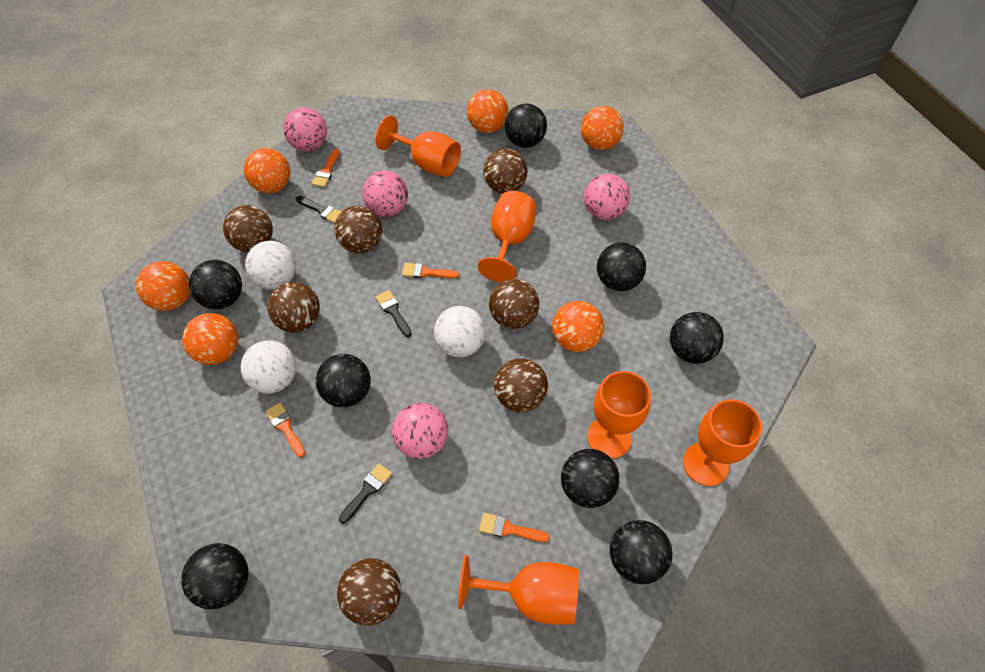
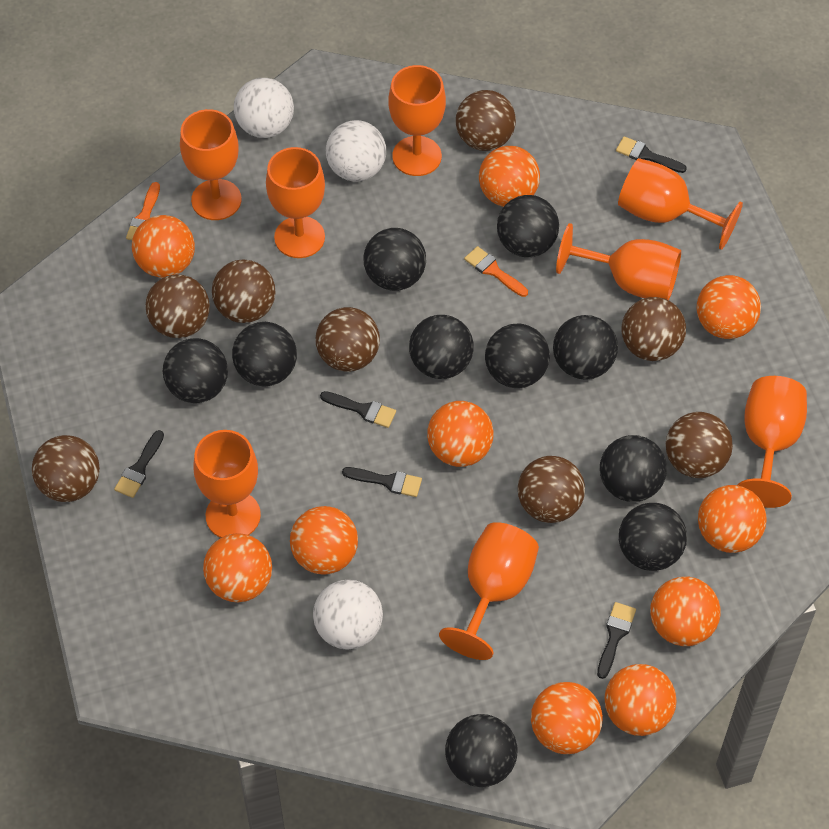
black ball: [181,543,248,609] [189,260,242,309] [316,354,371,407] [505,104,547,148] [561,449,619,508] [597,242,646,291] [610,520,673,584] [670,312,724,364] = 8 -> [163,338,228,403] [232,322,297,386] [363,228,426,291] [409,315,474,379] [445,714,518,787] [485,323,550,388] [497,195,559,257] [553,315,618,380] [600,435,667,502] [619,503,687,571] = 10
black brush: [296,196,341,223] [339,463,392,524] [376,290,412,337] = 3 -> [114,430,164,498] [320,391,396,428] [342,467,422,497] [597,602,636,679] [616,136,687,173] = 5
brown ball: [223,205,273,252] [267,282,320,333] [334,206,382,253] [337,558,401,626] [483,148,527,194] [489,279,539,329] [494,358,548,412] = 7 -> [32,435,100,502] [145,274,210,338] [212,259,276,323] [315,307,380,372] [456,90,516,151] [518,456,585,523] [622,297,686,361] [666,412,733,478] = 8
orange ball: [136,261,190,311] [182,313,238,365] [244,148,290,193] [467,89,508,133] [552,301,604,352] [581,106,624,150] = 6 -> [132,215,195,278] [203,533,272,602] [290,506,358,575] [427,401,493,467] [479,146,540,207] [531,682,603,754] [605,664,676,736] [650,576,721,646] [696,275,761,339] [698,485,767,553] = 10
orange brush: [265,402,305,457] [312,149,339,187] [402,263,459,278] [479,513,550,542] = 4 -> [126,182,160,240] [464,246,528,297] = 2
orange goblet: [376,115,461,177] [458,555,579,625] [478,191,536,282] [587,371,651,458] [683,399,762,486] = 5 -> [180,109,242,220] [193,430,261,538] [266,147,325,258] [389,65,446,176] [439,522,539,660] [556,223,681,300] [618,158,743,250] [738,376,807,508] = 8
pink ball: [283,107,327,152] [362,170,408,217] [392,403,448,459] [584,174,630,220] = 4 -> none = 0

